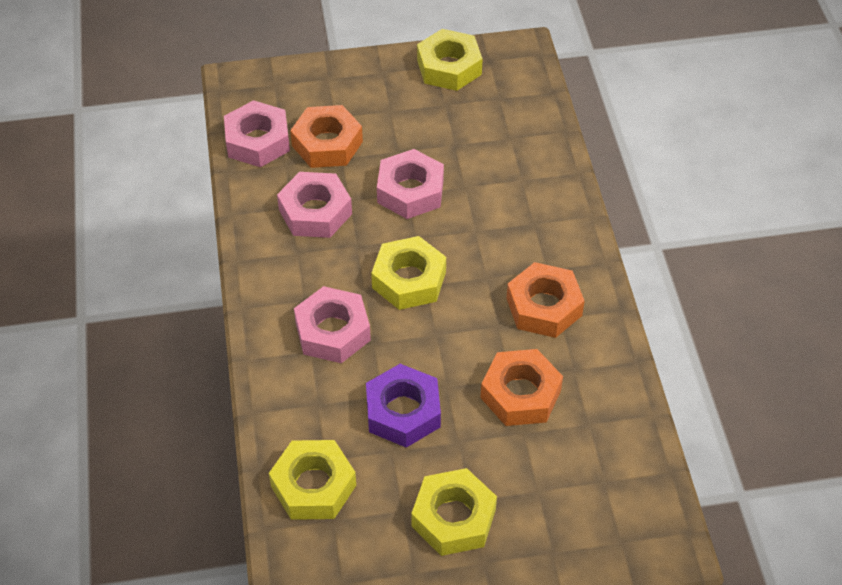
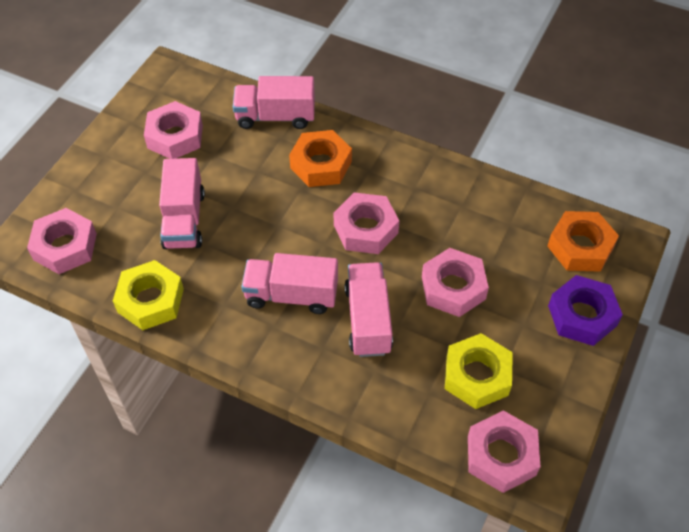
orange nut: [290,105,363,168] [480,349,563,426] [506,262,585,338] = 3 -> [289,130,352,187] [547,211,619,272] = 2
pink nut: [224,100,290,167] [277,172,352,238] [294,286,371,363] [377,149,444,219] = 4 -> [27,208,97,274] [144,101,203,159] [334,192,399,254] [422,248,489,317] [468,410,541,493] = 5
pink truck: none = 0 -> [159,158,205,249] [233,76,315,129] [241,253,338,314] [344,262,393,357] = 4
yellow nut: [269,440,356,520] [371,236,446,310] [411,468,497,556] [417,29,483,91] = 4 -> [113,260,184,330] [445,333,513,409] = 2

